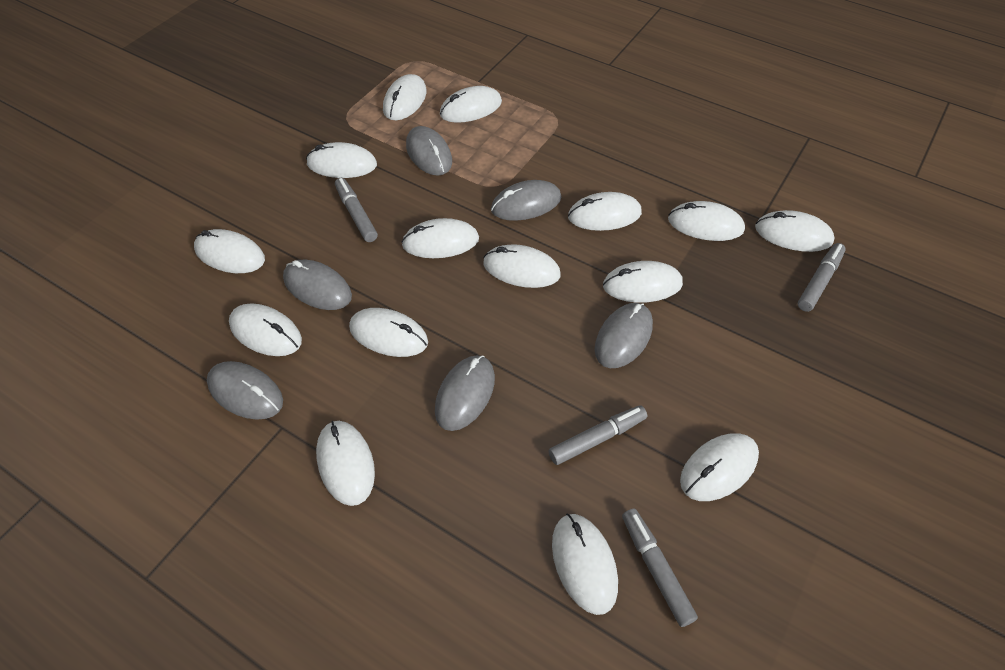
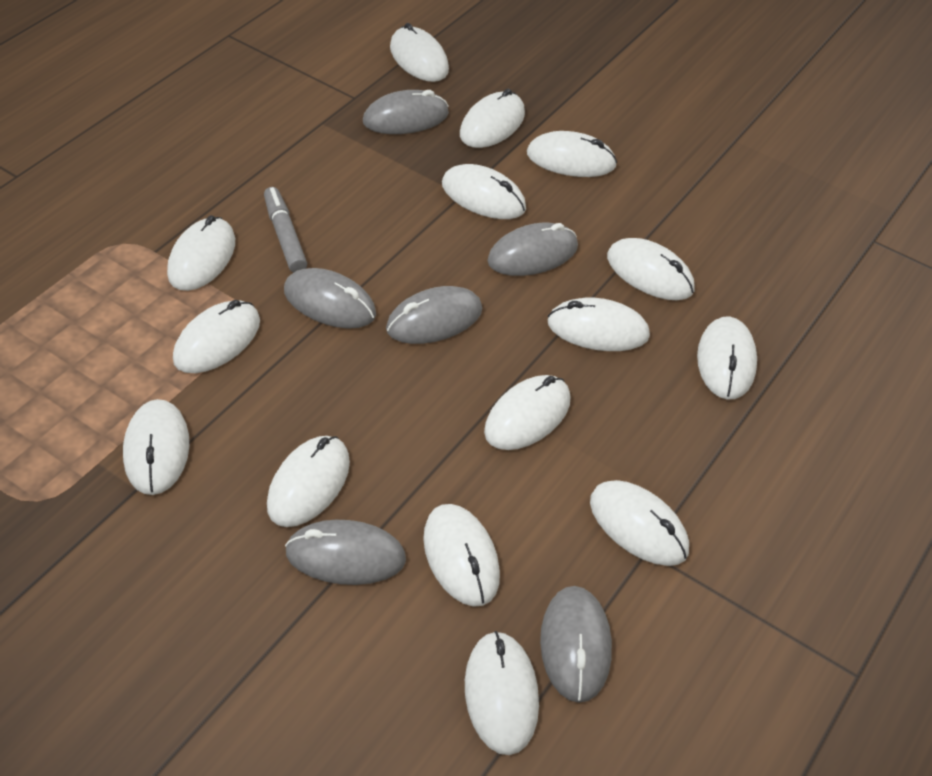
grey marker: [335,178,378,242] [548,405,647,465] [622,509,698,627] [798,243,846,312] = 4 -> [264,187,307,272] = 1

